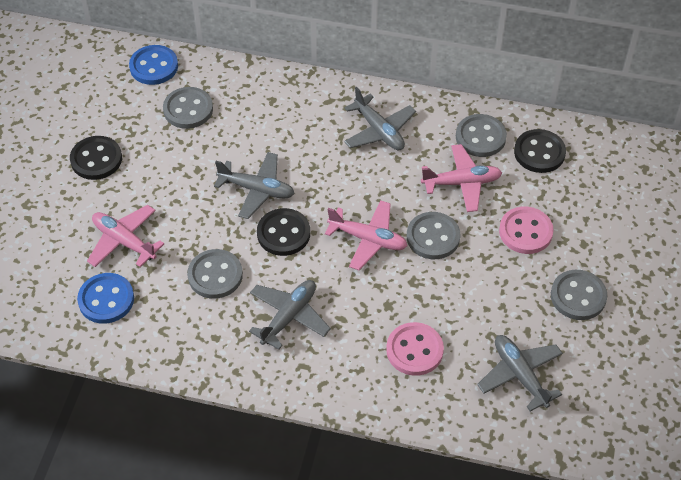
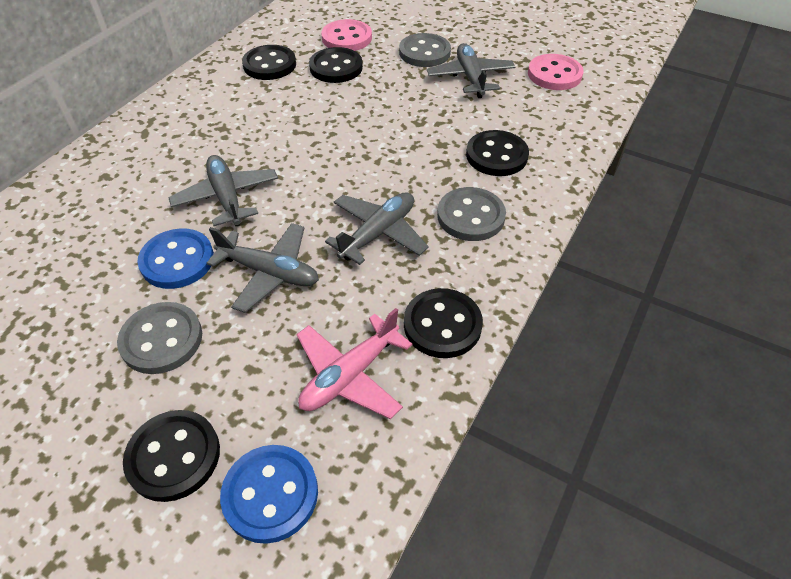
black button: [70,136,122,180] [257,208,310,256] [514,129,566,173] = 3 -> [123,410,220,502] [242,45,296,80] [309,47,363,83] [404,288,483,358] [466,130,529,176] = 5
grey button: [163,87,213,129] [187,249,243,299] [407,212,461,259] [456,114,507,157] [551,270,607,320] = 5 -> [117,302,202,374] [399,33,451,67] [437,187,506,241] = 3
pink plane: [87,205,164,267] [325,200,407,270] [421,144,502,212] = 3 -> [296,308,412,419] = 1

